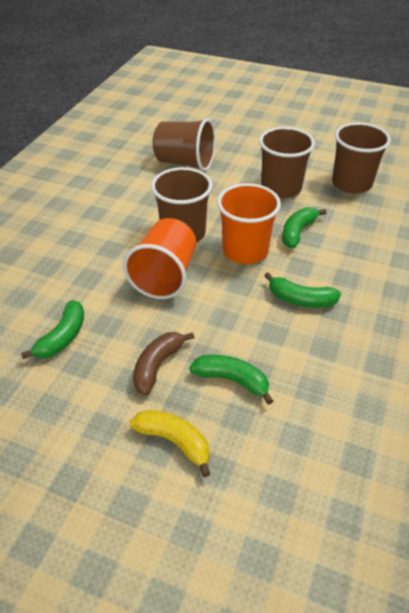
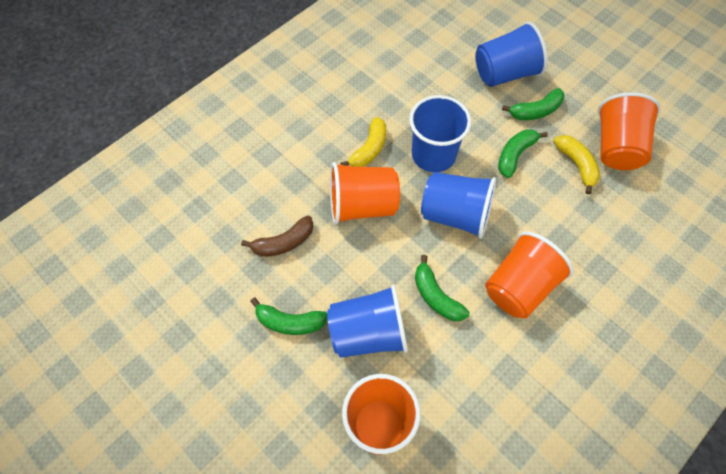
blue cup: none = 0 -> [327,285,408,358] [409,95,471,172] [421,172,496,239] [475,21,548,87] = 4
brown cup: [151,167,212,242] [153,118,216,171] [259,127,315,198] [332,123,391,193] = 4 -> none = 0
orange cup: [123,218,196,299] [217,183,281,264] = 2 -> [330,162,400,224] [342,374,421,454] [485,231,574,319] [598,92,661,170] = 4
yellow banana: [130,410,210,477] = 1 -> [340,117,386,167] [554,135,600,194] = 2

